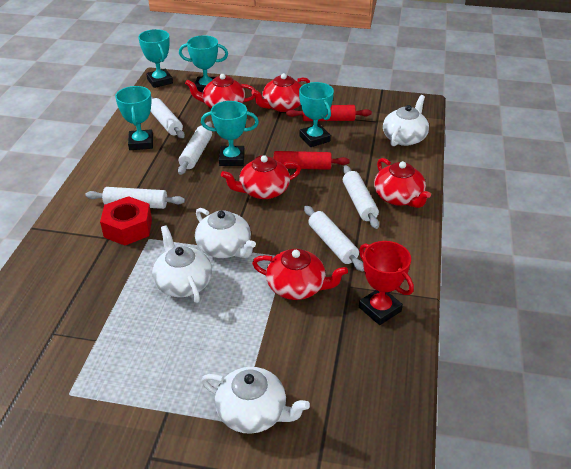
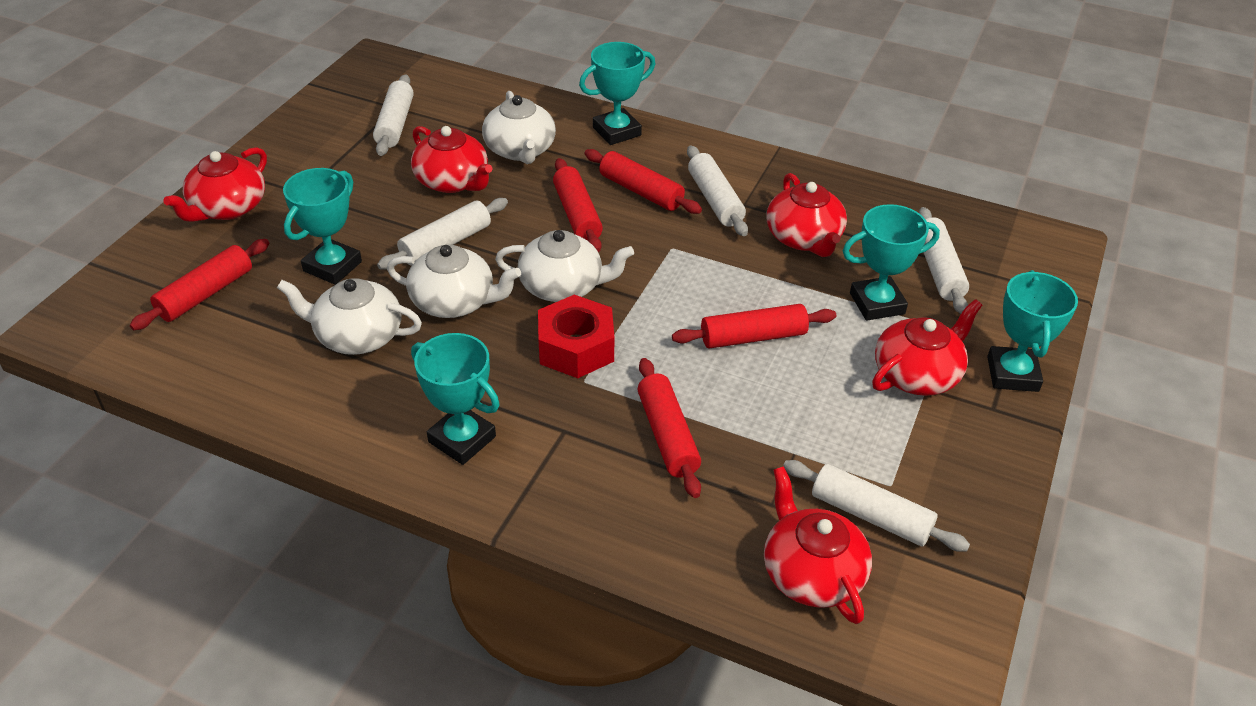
red rolling pin: [256,151,350,170] [286,105,372,121] = 2 -> [130,239,269,330] [553,158,603,252] [584,149,702,214] [638,358,701,498] [672,304,836,349] = 5
red trophy: [359,241,414,325] = 1 -> none = 0

